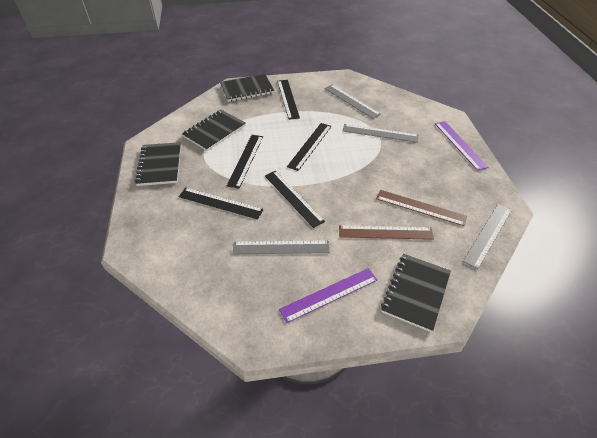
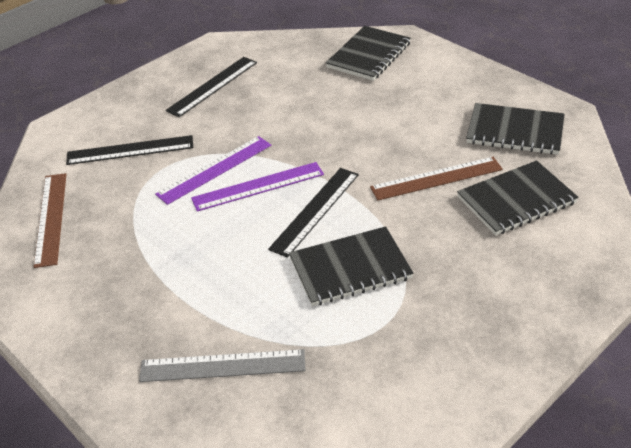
black ruler: [179,187,264,219] [227,135,263,189] [265,171,325,228] [277,80,300,120] [287,123,332,171] = 5 -> [66,135,193,165] [165,57,257,117] [268,168,359,258] = 3
grey ruler: [233,240,330,254] [324,85,381,119] [343,124,419,143] [463,204,512,269] = 4 -> [139,349,306,382] = 1

